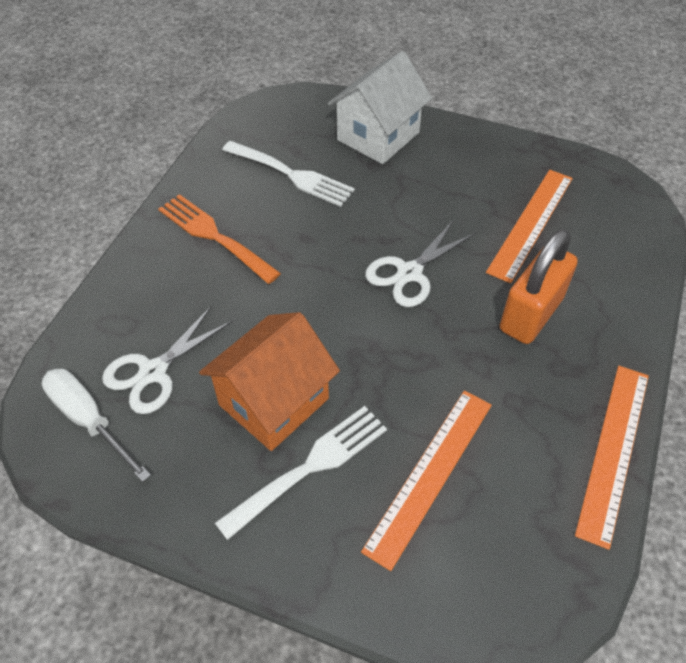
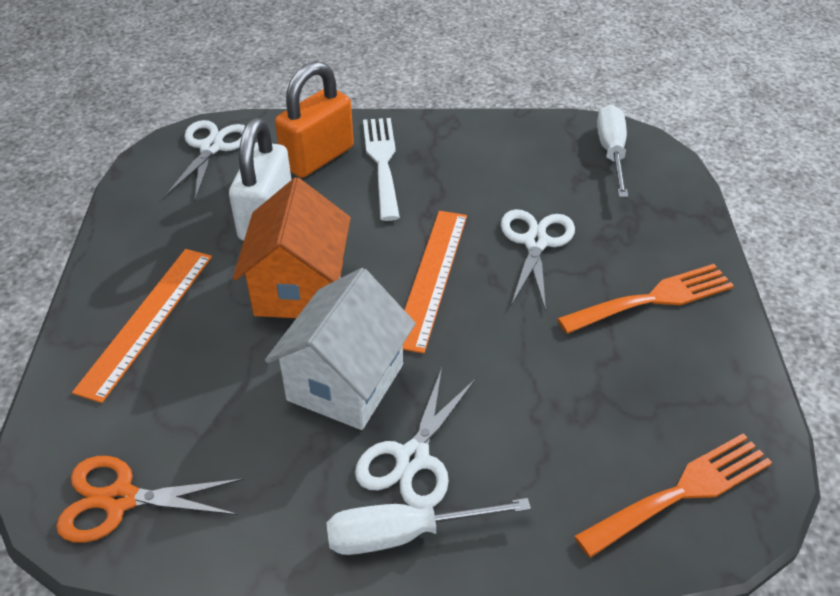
orange fork: [158,194,281,284] = 1 -> [557,264,734,334] [574,433,772,558] = 2
orange ruler: [361,390,492,571] [486,170,573,283] [575,366,649,550] = 3 -> [72,249,212,403] [403,211,467,353] = 2
orange scissors: none = 0 -> [56,456,244,543] = 1
white fork: [215,406,387,540] [222,141,355,207] = 2 -> [363,118,400,221] = 1
white padlock: none = 0 -> [229,118,291,241] = 1
white scissors: [102,306,233,414] [365,221,476,307] = 2 -> [165,120,245,200] [355,368,476,509] [501,209,575,311] = 3
white screwdriver: [42,369,151,482] = 1 -> [326,498,531,555] [597,104,628,198] = 2

